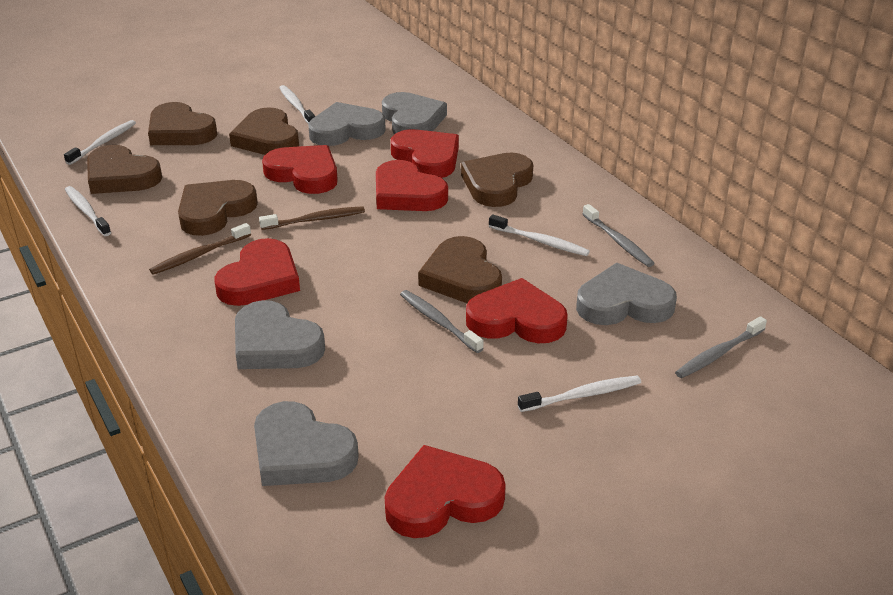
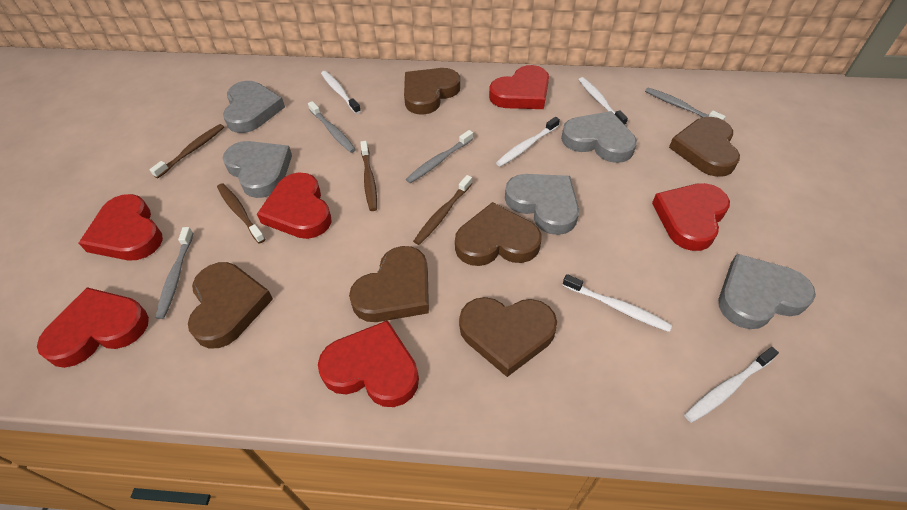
brown toothbrush: [149,223,251,275] [259,206,365,230] = 2 -> [150,124,224,178] [217,183,265,244] [360,141,377,211] [413,175,472,245] = 4
grey toothbrush: [400,290,484,353] [582,204,655,267] [675,316,767,378] = 3 -> [156,227,193,319] [308,101,356,153] [406,130,473,183] [645,88,726,120] = 4

